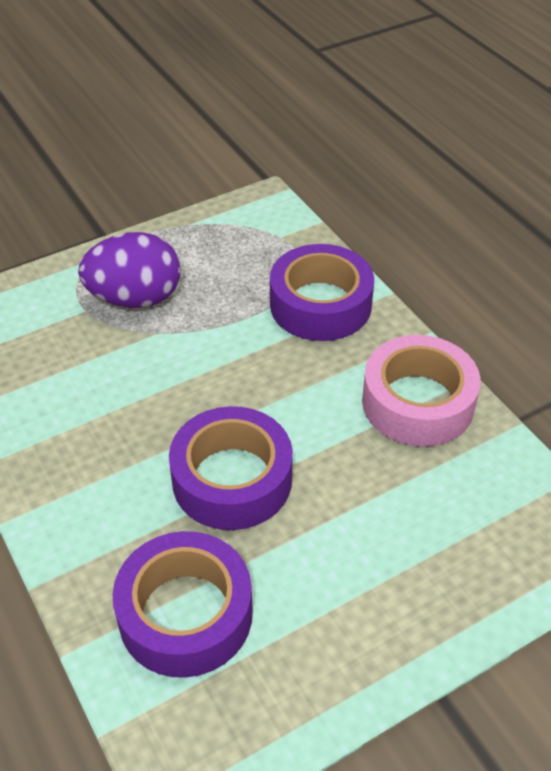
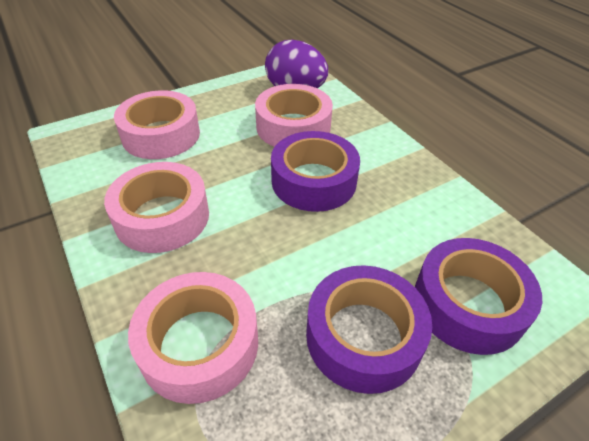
pink tape: [362,335,481,447] = 1 -> [104,162,209,253] [114,90,200,159] [128,272,258,404] [255,84,333,147] = 4

